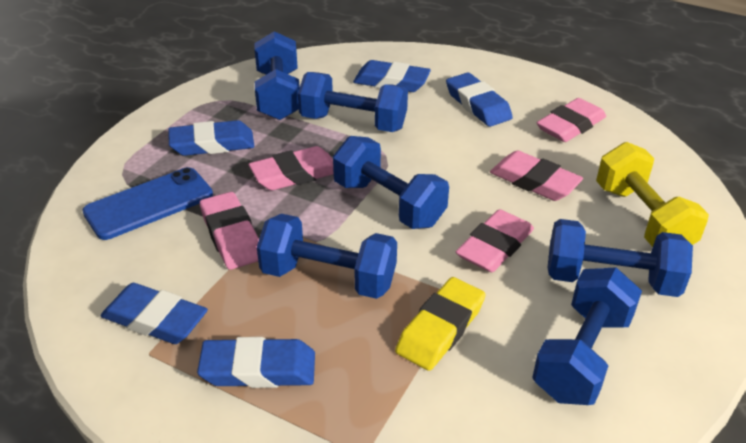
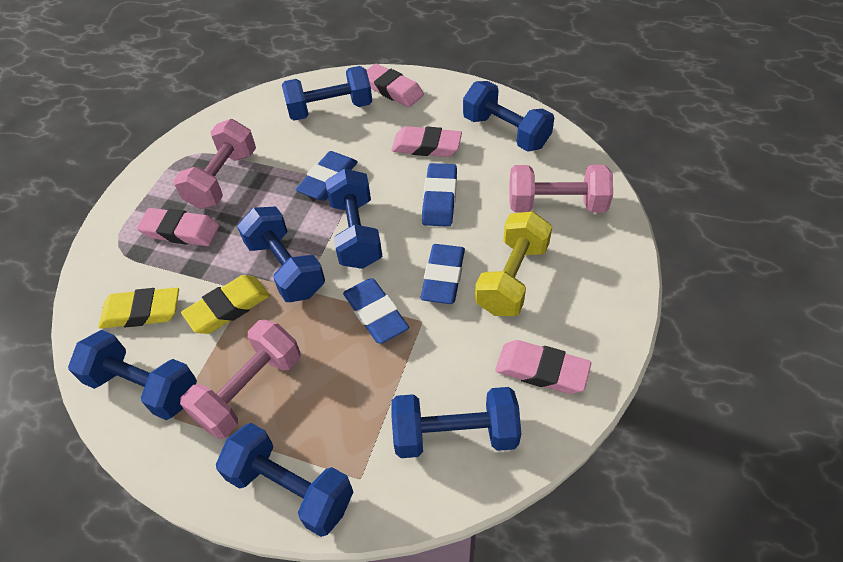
blue dumbbell: [255,31,300,120] [257,214,397,299] [298,72,408,132] [333,136,449,229] [532,267,642,405] [547,219,693,297] = 6 -> [68,330,197,420] [216,423,353,537] [237,206,325,302] [282,66,372,121] [325,168,382,269] [392,387,521,458] [463,81,554,152] = 7
blue eraser: [101,283,208,344] [169,120,255,156] [197,337,315,388] [353,60,431,92] [446,73,513,127] = 5 -> [296,151,358,201] [343,278,409,344] [420,244,465,304] [422,163,457,227] = 4
blue phone: [82,167,213,240] = 1 -> none = 0
pink dumbbell: none = 0 -> [174,119,256,209] [180,320,300,439] [509,165,613,212] = 3
pink eraser: [200,192,259,270] [249,146,333,190] [456,209,534,272] [490,151,583,201] [536,98,606,142] = 5 -> [137,208,220,246] [366,64,424,107] [391,126,462,157] [495,340,592,394] = 4
yellow eraser: [395,277,486,371] = 1 -> [98,288,179,328] [181,275,270,334] = 2

